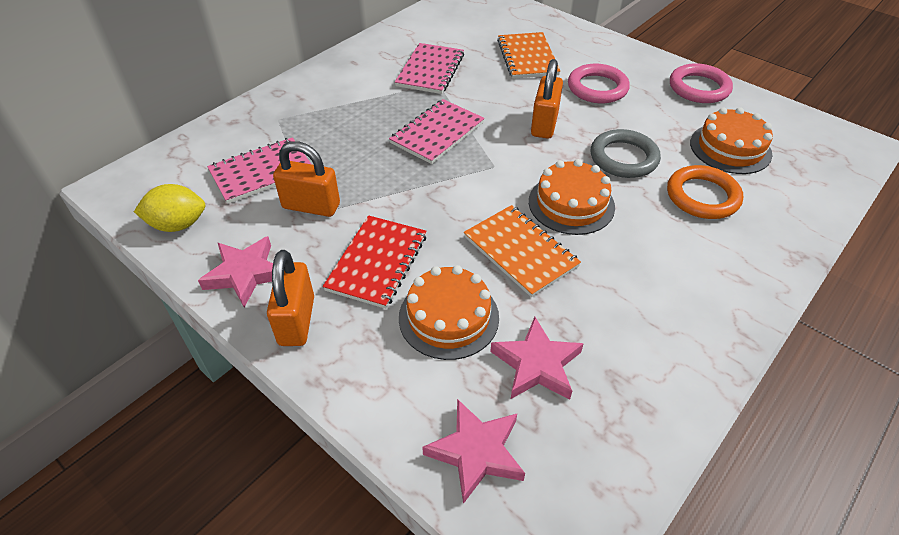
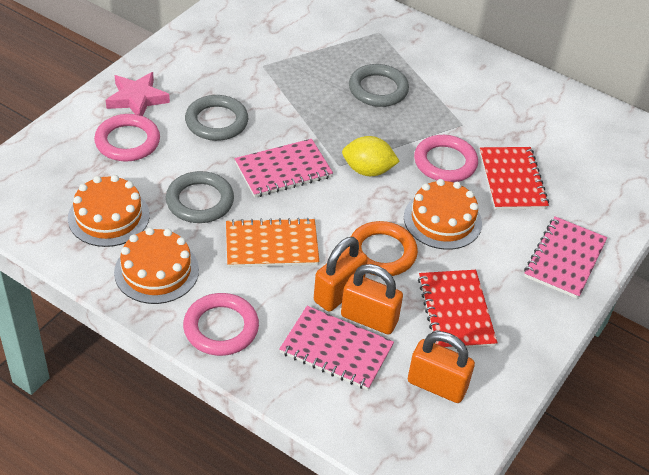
grey ring: [591,129,661,178] = 1 -> [166,171,234,223] [185,95,248,141] [349,64,409,107] = 3
orange notebook: [464,205,581,297] [497,32,561,79] = 2 -> [226,218,320,267] = 1
pink ring: [568,64,630,103] [670,63,733,103] = 2 -> [94,114,160,162] [183,293,259,356] [414,135,478,182] = 3
pink star: [198,236,273,307] [422,399,525,504] [490,317,584,400] = 3 -> [106,72,170,116] = 1
red notebook: [323,215,426,309] = 1 -> [418,270,498,349] [480,147,549,210] = 2

